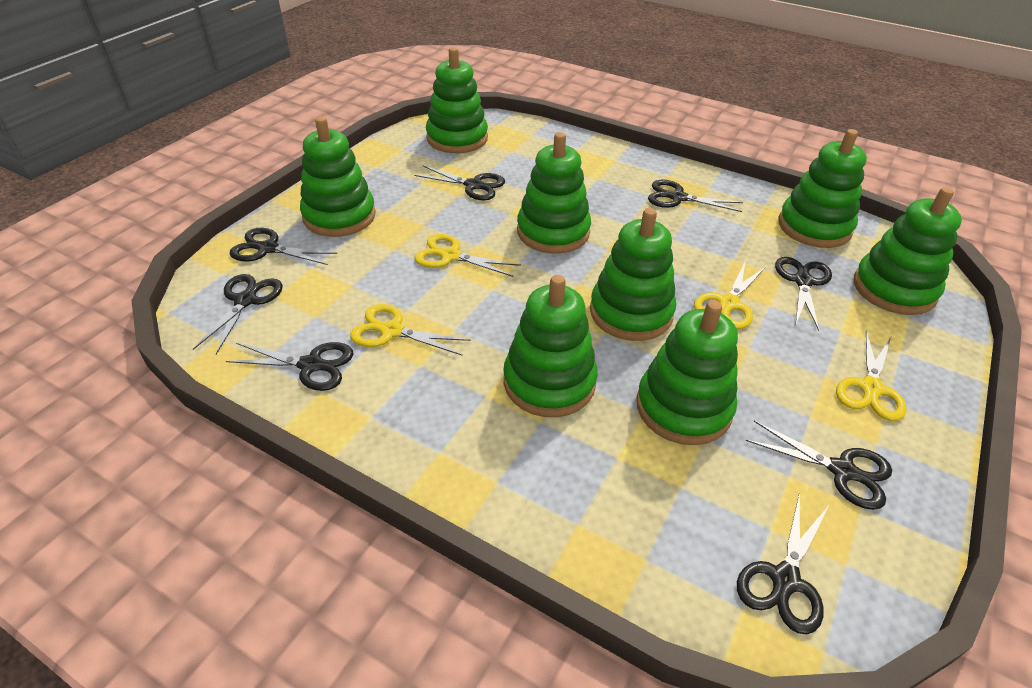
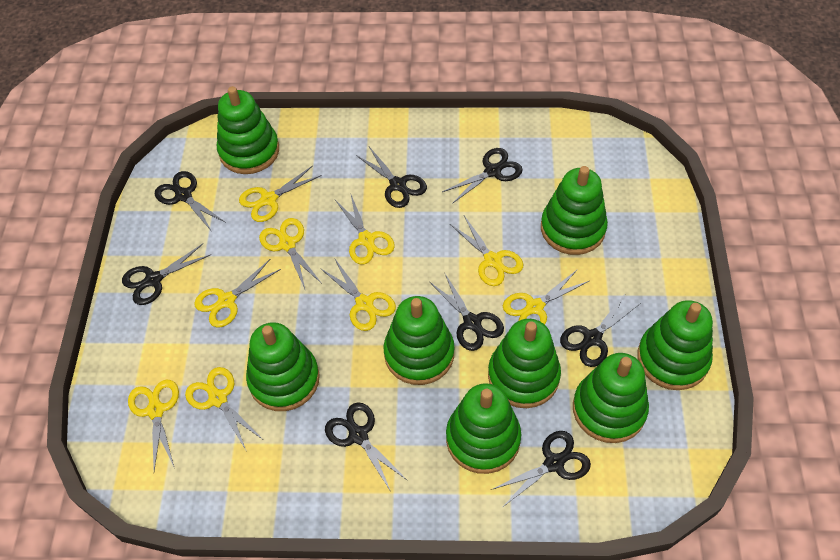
yellow scissors: [350,304,471,355] [414,234,521,277] [694,261,766,329] [836,331,907,421] = 4 -> [128,379,179,471] [185,367,262,452] [194,259,281,327] [239,165,322,222] [259,218,321,289] [320,258,396,331] [335,195,395,264] [450,216,523,286] [503,269,589,325] = 9

